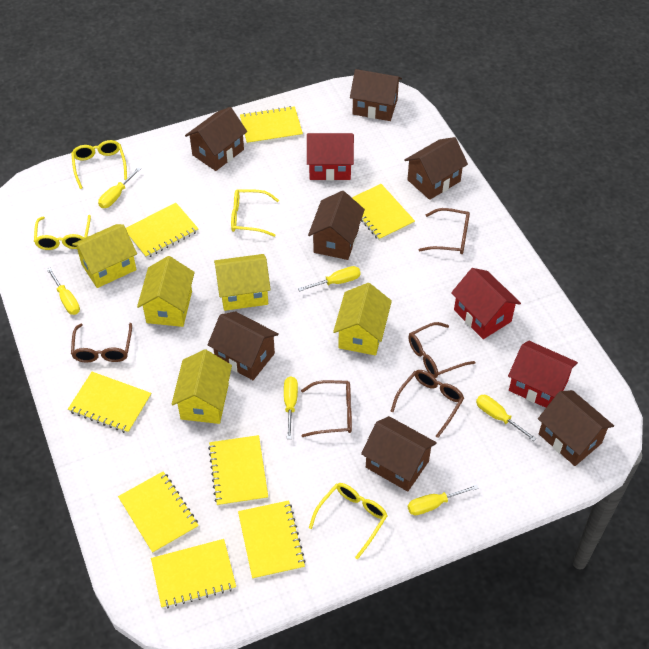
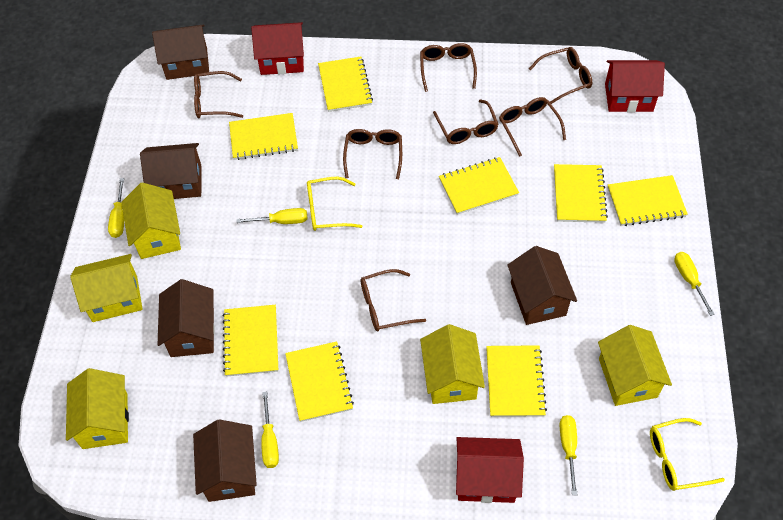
brown glasses: [71,323,132,363] [301,380,352,437] [391,370,464,438] [408,322,475,378] [419,208,470,254] = 5 -> [194,71,243,118] [343,129,402,179] [361,269,426,331] [420,43,477,92] [433,99,499,144] [499,97,566,157] [529,47,592,104] = 7
brown house: [185,107,247,171] [208,312,279,380] [308,191,365,260] [350,69,402,121] [361,416,437,492] [404,137,468,200] [538,390,614,466] = 7 -> [140,143,202,199] [152,24,209,80] [158,279,215,357] [193,419,257,502] [507,246,577,325] = 5
yellow glasses: [34,215,91,250] [71,140,127,189] [231,189,279,237] [309,483,387,559] = 4 -> [307,177,363,231] [650,418,725,491] = 2
yellow screwdriver: [47,268,80,315] [98,167,141,208] [284,377,298,439] [298,266,361,292] [408,484,479,515] [476,395,537,441] = 6 -> [108,178,124,238] [237,208,307,224] [261,392,279,468] [560,415,577,495] [674,252,715,316] = 5

